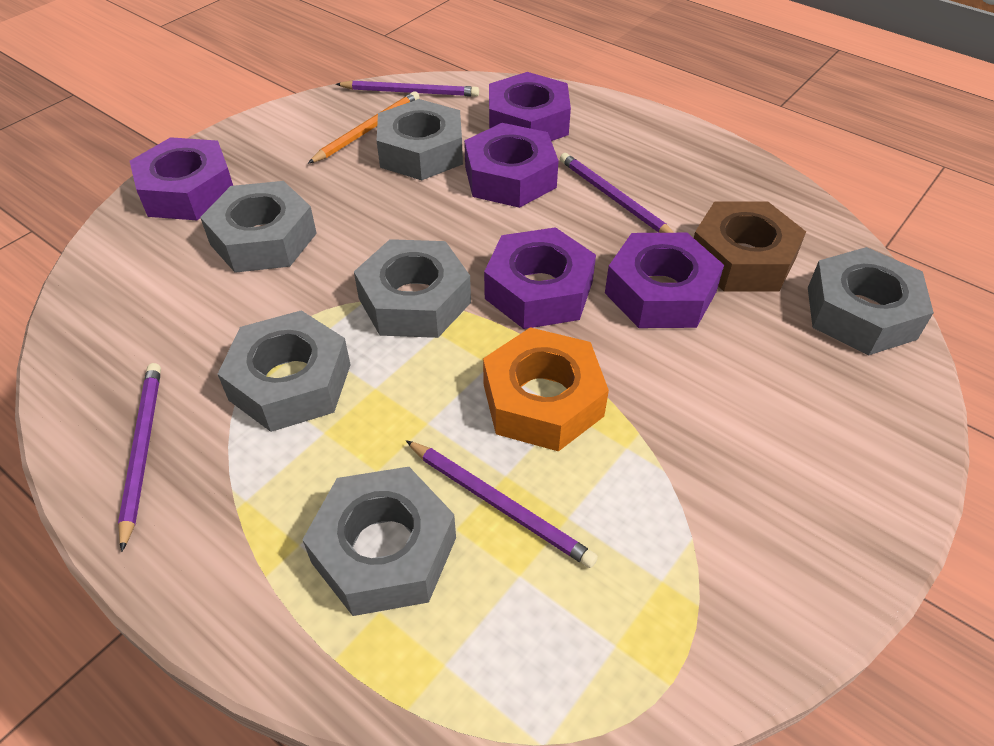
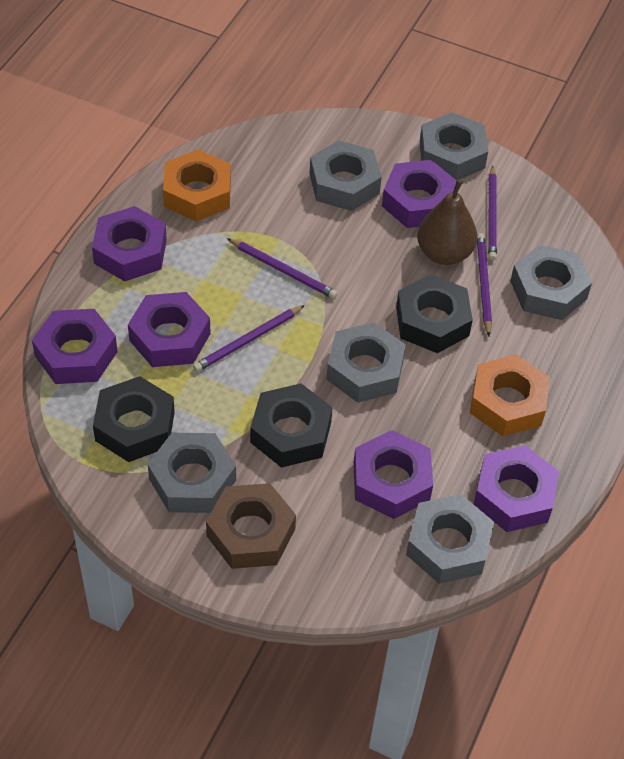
black nut: none = 0 -> [93,376,175,462] [250,383,333,468] [396,274,473,353] = 3
brown pear: none = 0 -> [417,180,477,265] = 1
orange nut: [483,327,609,451] = 1 -> [163,149,231,222] [470,354,550,436] = 2
orange pencil: [308,91,419,164] = 1 -> none = 0
purple nut: [130,137,233,220] [464,123,559,208] [484,227,596,329] [489,72,571,141] [605,233,724,328] = 5 -> [32,309,118,384] [92,206,167,281] [128,292,211,367] [353,430,433,519] [382,160,457,228] [474,445,559,532] = 6

